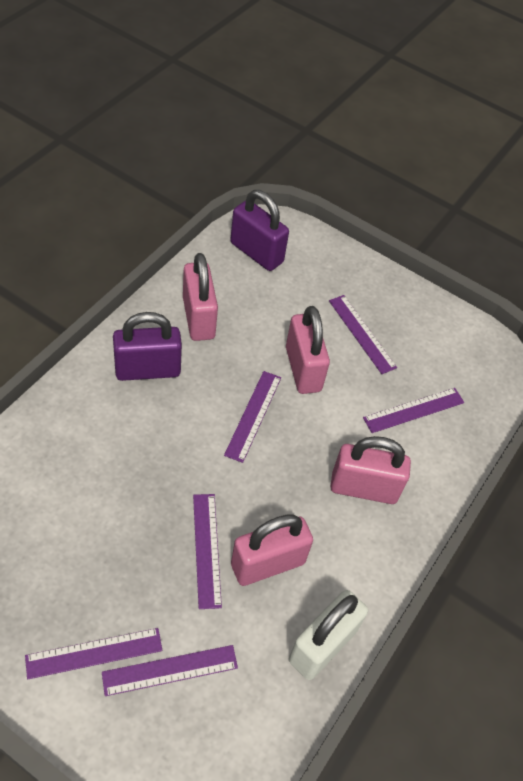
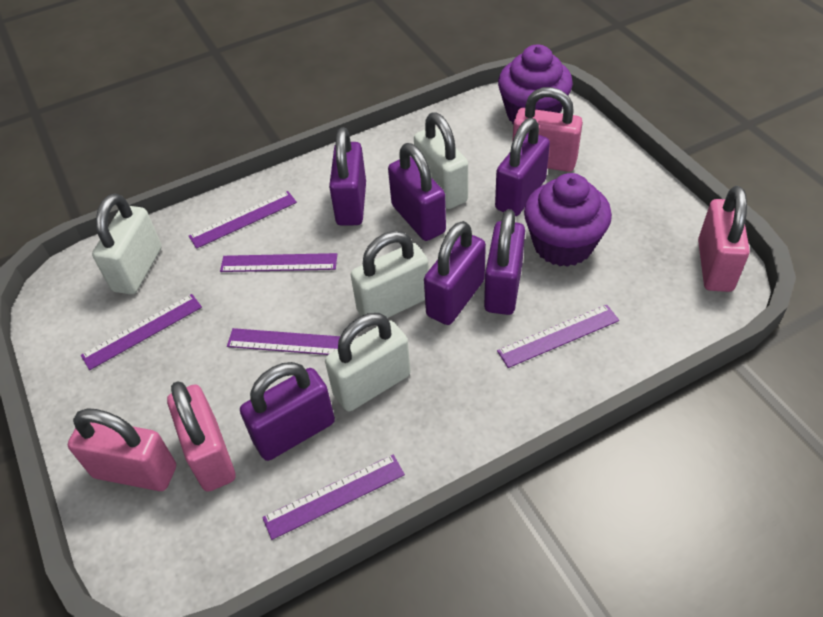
purple cupcake: none = 0 -> [498,44,573,124] [524,173,612,267] = 2
purple padlock: [113,312,182,381] [230,190,289,271] = 2 -> [240,362,335,461] [329,127,366,226] [388,143,446,241] [424,221,486,325] [484,209,525,315] [495,118,550,216] = 6
white padlock: [289,590,368,680] = 1 -> [92,194,162,294] [325,313,411,411] [351,231,429,318] [414,112,468,209] = 4

